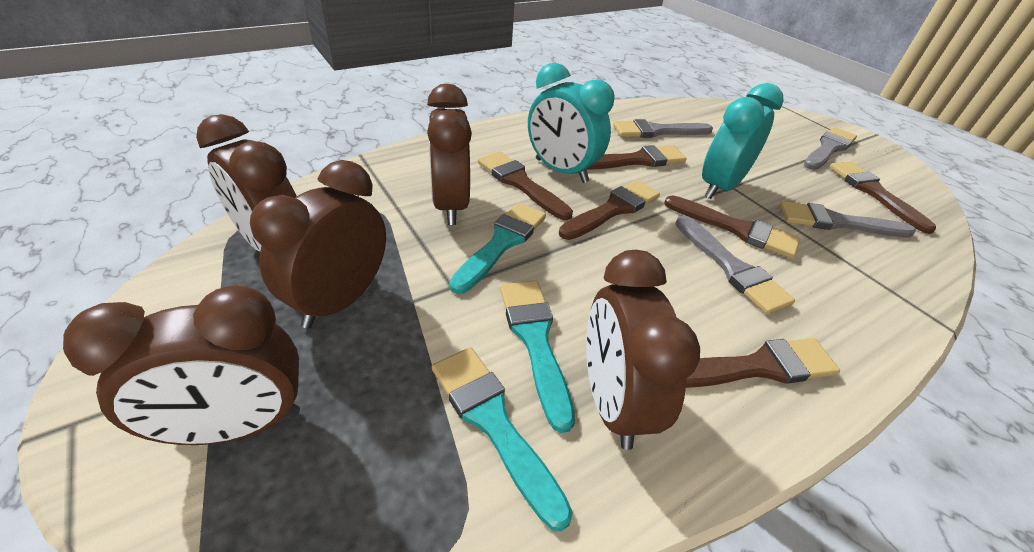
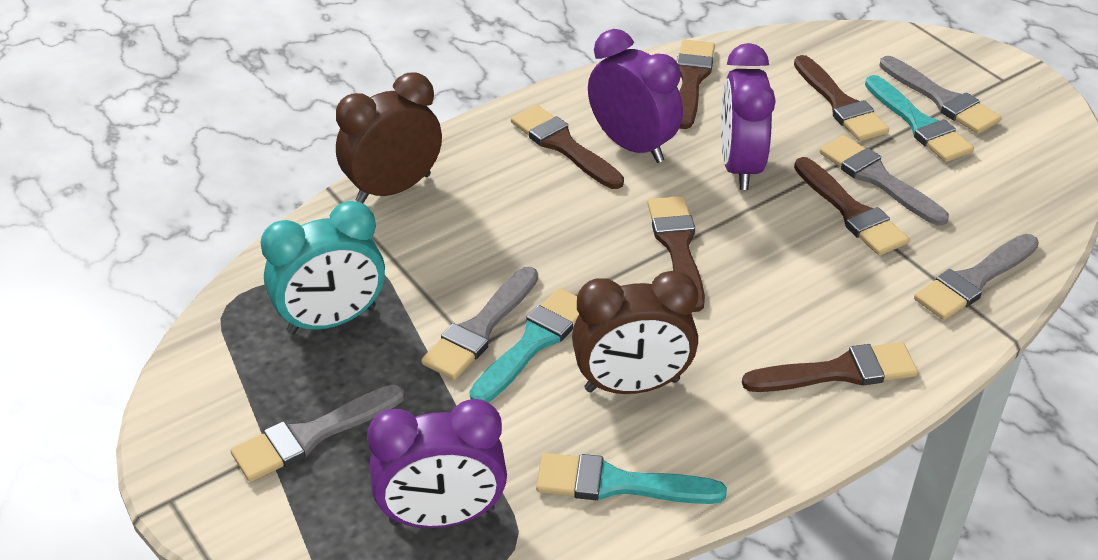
brown clock: [63,285,300,445] [196,114,297,252] [250,160,386,329] [427,84,472,225] [586,250,700,450] = 5 -> [336,72,442,203] [572,270,698,394] = 2
grey brush: [613,119,713,138] [675,215,795,314] [780,201,916,237] [804,127,857,170] = 4 -> [231,384,405,482] [421,267,538,380] [820,135,949,226] [879,56,1001,134] [914,234,1039,320] = 5
purple clock: none = 0 -> [367,399,507,528] [588,29,683,163] [721,43,776,190] = 3
turquoise clock: [528,63,615,183] [702,83,784,199] = 2 -> [261,201,385,334] = 1

